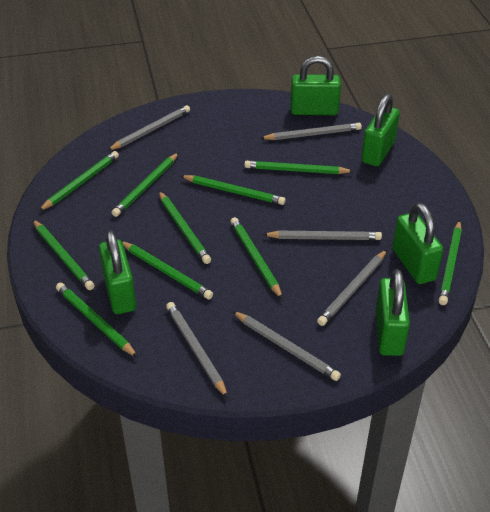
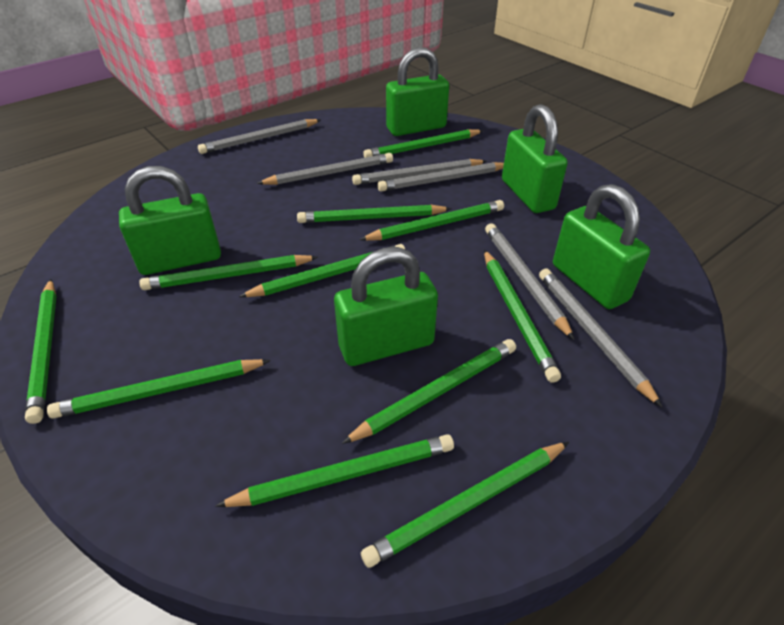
green pencil: [33,220,95,290] [39,151,119,211] [56,283,138,357] [112,152,179,217] [122,241,213,299] [159,191,211,264] [181,175,286,205] [230,217,283,299] [244,161,354,174] [439,220,462,305] = 10 -> [25,279,57,424] [47,359,271,419] [139,255,318,290] [215,434,454,507] [239,244,405,297] [297,205,452,223] [342,339,516,444] [359,200,504,241] [361,442,569,568] [363,129,484,158] [484,250,561,383] = 11

